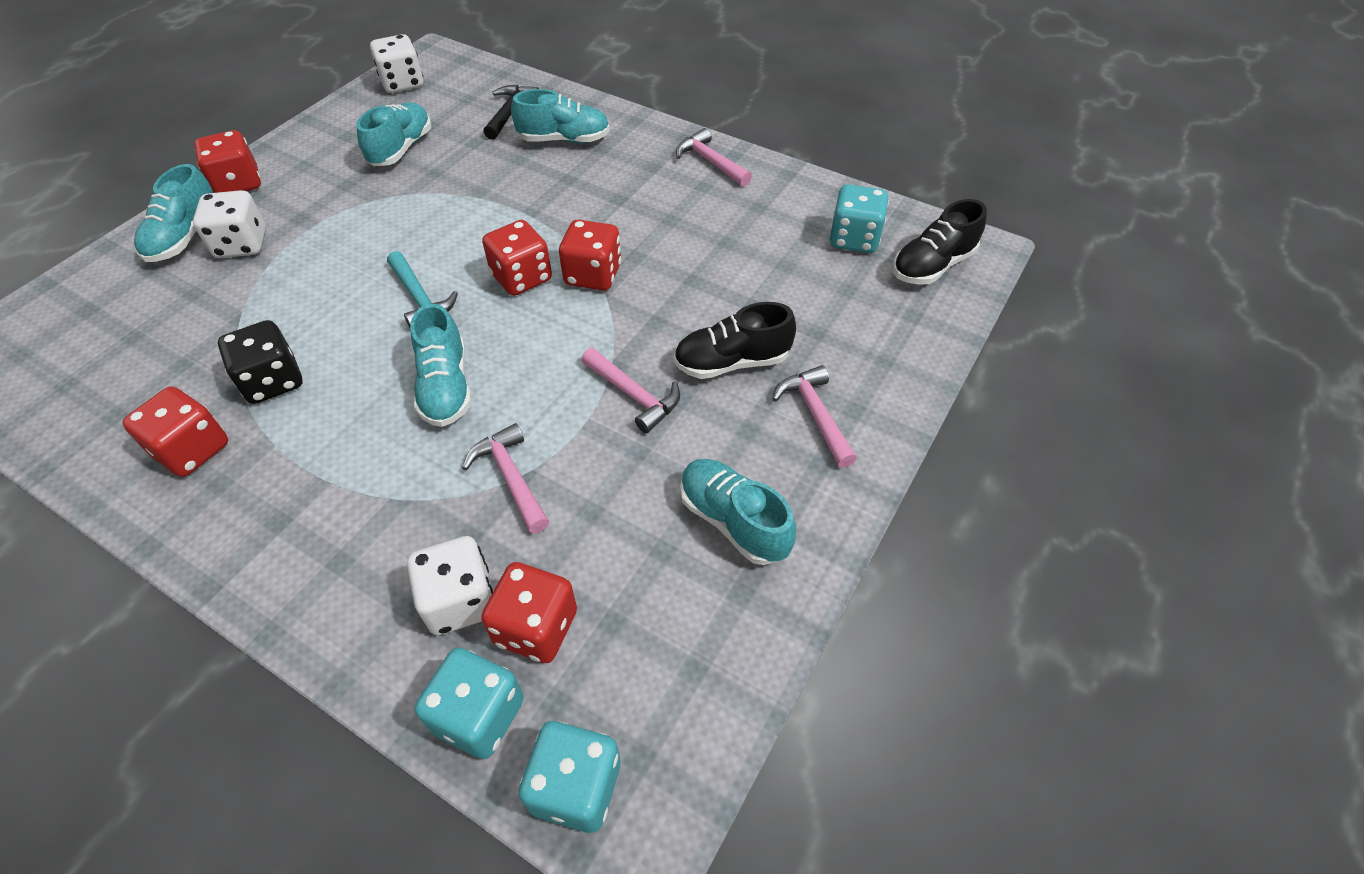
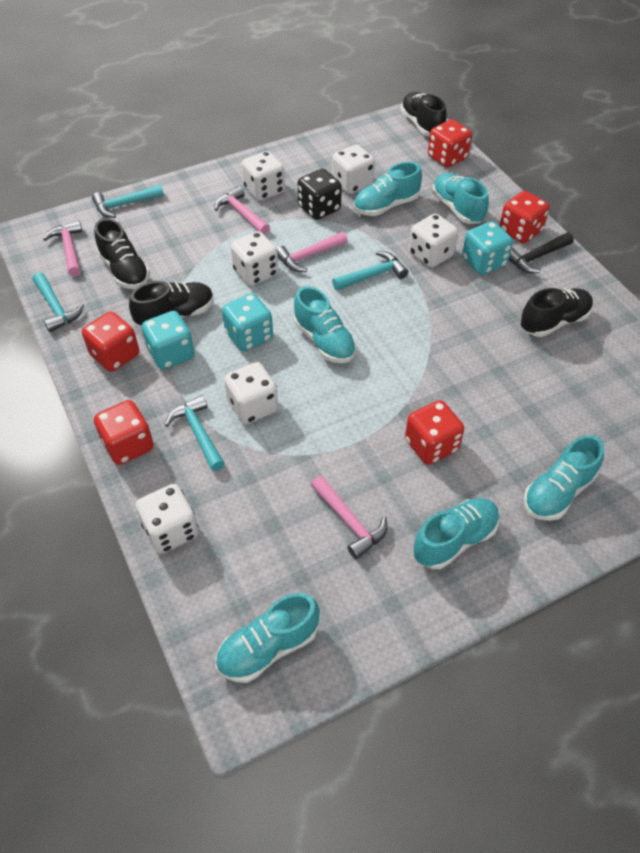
black shoe: [674,302,796,379] [893,199,987,285] = 2 -> [95,218,150,289] [129,281,214,327] [400,92,447,136] [520,288,593,337] = 4
turquoise hammer: [387,251,458,327] = 1 -> [33,272,84,332] [92,185,164,218] [165,395,225,471] [332,251,409,291] = 4
turquoise shoe: [134,164,214,262] [356,102,431,166] [410,304,472,427] [511,89,610,143] [680,459,796,565] = 5 -> [215,593,320,683] [294,286,356,363] [354,162,422,216] [413,498,499,569] [432,173,489,224] [524,435,604,521] = 6
white dice: [193,190,266,258] [370,34,423,93] [407,536,493,635] = 3 -> [136,484,198,554] [224,362,278,424] [231,231,278,286] [242,151,285,201] [332,145,375,194] [409,214,458,268] = 6

